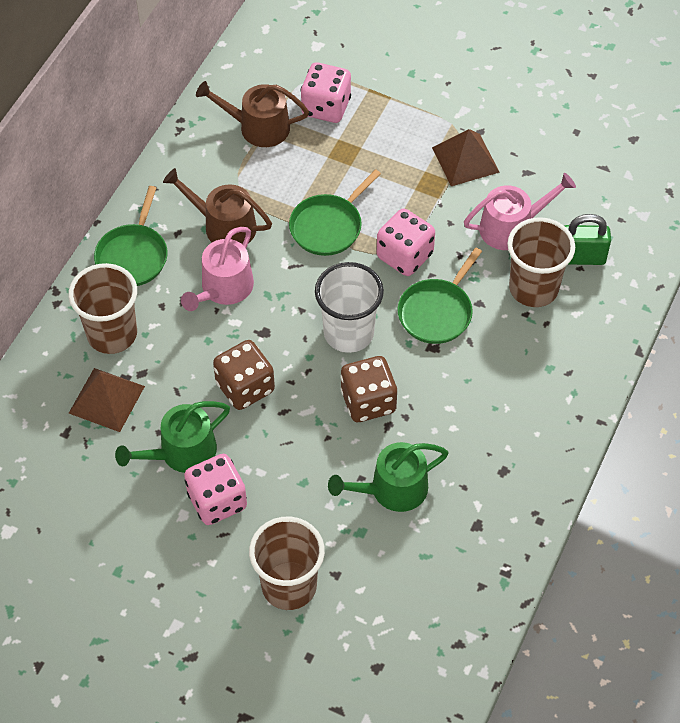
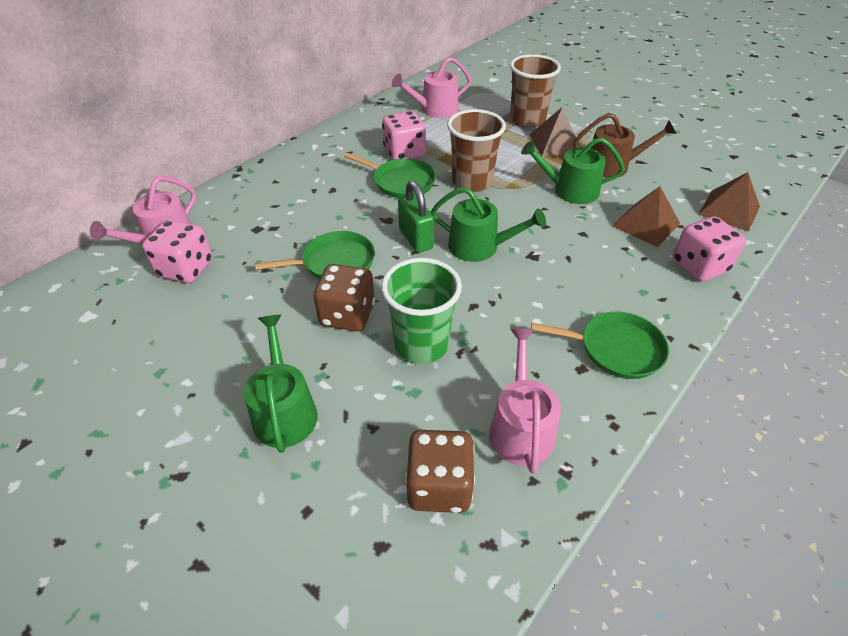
brown cup: [68,263,137,354] [249,516,325,610] [507,217,575,307] = 3 -> [447,109,506,192] [510,54,561,128] = 2
brown pyramid: [69,368,145,432] [432,129,500,186] = 2 -> [529,107,580,156] [612,186,680,247] [698,172,760,232] = 3
brown watering can: [163,168,272,244] [196,81,309,147] = 2 -> [574,113,677,178] = 1
green cup: none = 0 -> [381,258,462,364] = 1
green watering can: [115,401,230,473] [328,442,449,512] = 2 -> [244,315,318,453] [431,187,546,262] [521,137,625,204] = 3
pink watering can: [181,227,254,311] [464,173,576,250] = 2 -> [90,176,196,244] [392,57,472,118] [489,329,561,474] = 3
white cup: [315,262,384,353] = 1 -> none = 0

